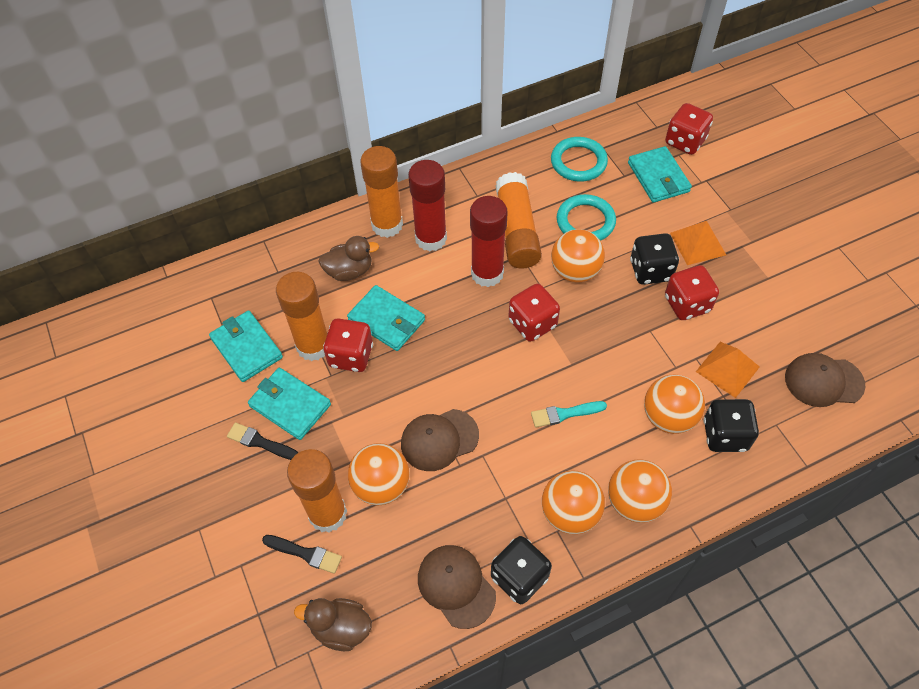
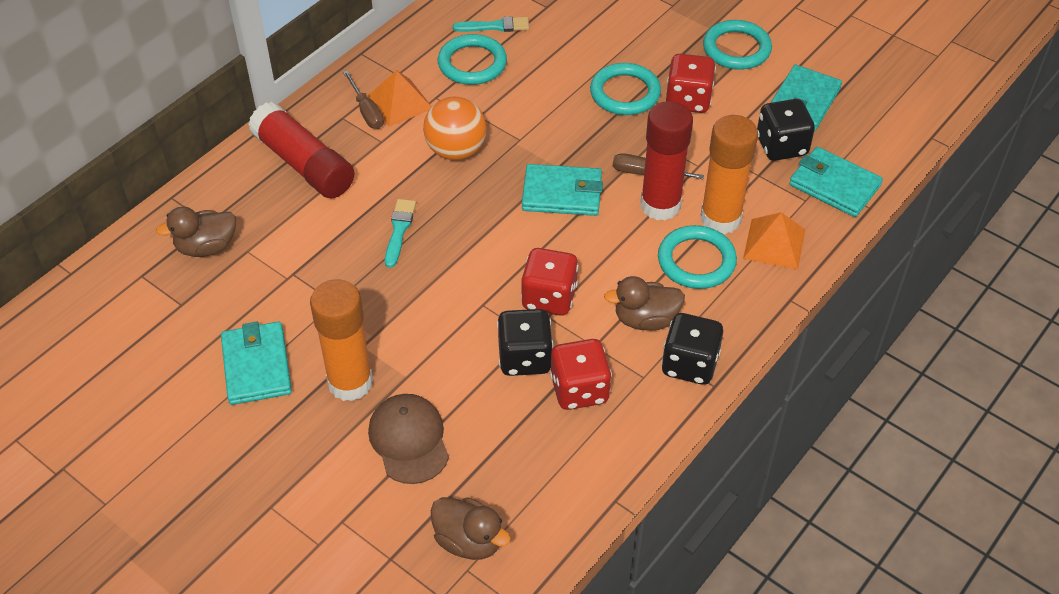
black brush: [227,422,299,460] [262,535,342,574] = 2 -> none = 0
brown cap: [401,409,479,471] [418,545,496,629] [785,353,866,407] = 3 -> [368,394,449,484] = 1
brown duck: [294,598,372,651] [318,236,379,281] = 2 -> [156,206,236,257] [431,497,511,560] [604,276,685,330] = 3
brown screwdriver: none = 0 -> [343,70,384,129] [613,153,704,179] = 2
orange ball: [348,443,410,505] [542,470,605,534] [551,229,605,283] [608,459,672,523] [644,375,705,434] = 5 -> [423,97,487,160] = 1
orange glue stick: [276,272,327,361] [287,449,347,533] [360,146,403,238] [496,172,542,269] = 4 -> [310,279,373,401] [700,115,758,234] = 2
red dice: [323,318,373,372] [508,284,560,342] [665,103,713,155] [665,265,719,320] = 4 -> [521,248,579,316] [550,339,612,410] [666,54,716,113] = 3
turquoise brush: [531,401,607,428] = 1 -> [385,199,416,268] [453,16,529,32] = 2
turquoise ring: [551,137,608,182] [557,194,616,241] = 2 -> [438,34,507,85] [590,63,661,115] [658,225,737,289] [703,20,772,70] = 4

